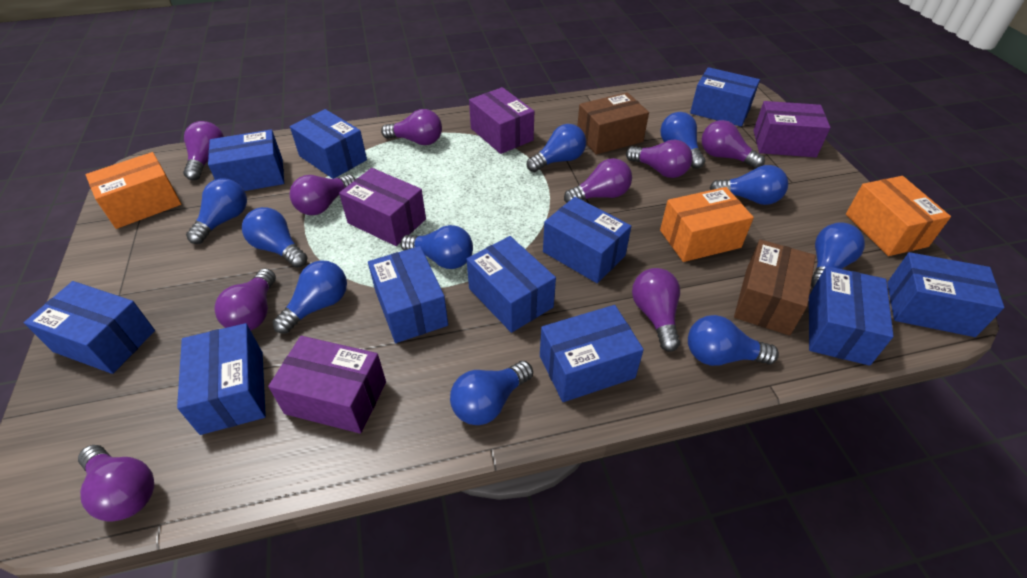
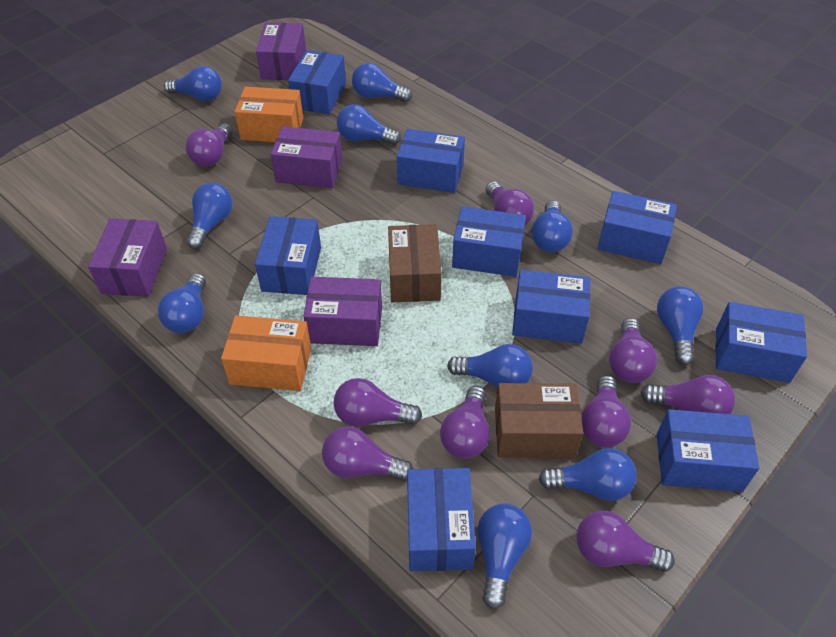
blue box: [24,281,155,374] [177,323,266,435] [208,129,284,191] [290,109,367,179] [368,246,448,343] [467,236,556,333] [540,305,644,402] [543,197,631,283] [690,67,760,127] [809,266,894,366] [887,252,1004,337] = 11 -> [255,216,321,295] [288,50,346,114] [397,129,465,193] [407,468,476,571] [452,206,526,277] [512,270,590,344] [597,191,677,264] [657,409,759,492] [716,302,807,383] = 9
orange box: [86,152,181,229] [660,187,754,262] [846,176,951,256] = 3 -> [221,315,311,391] [235,87,303,142] = 2

